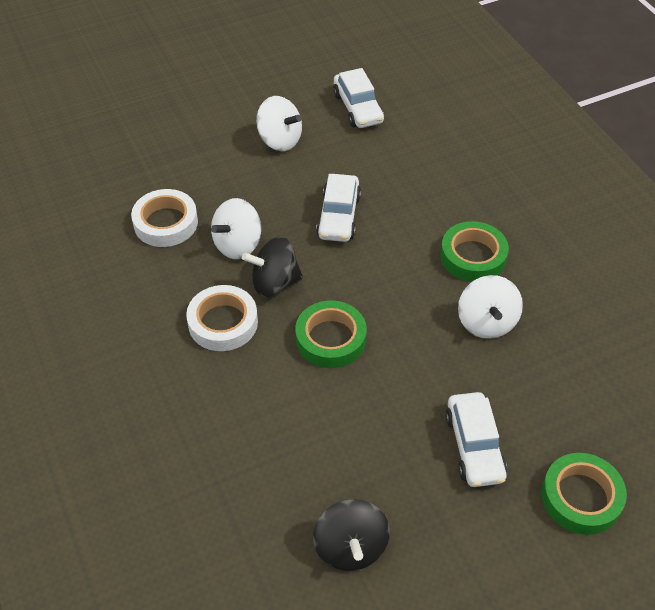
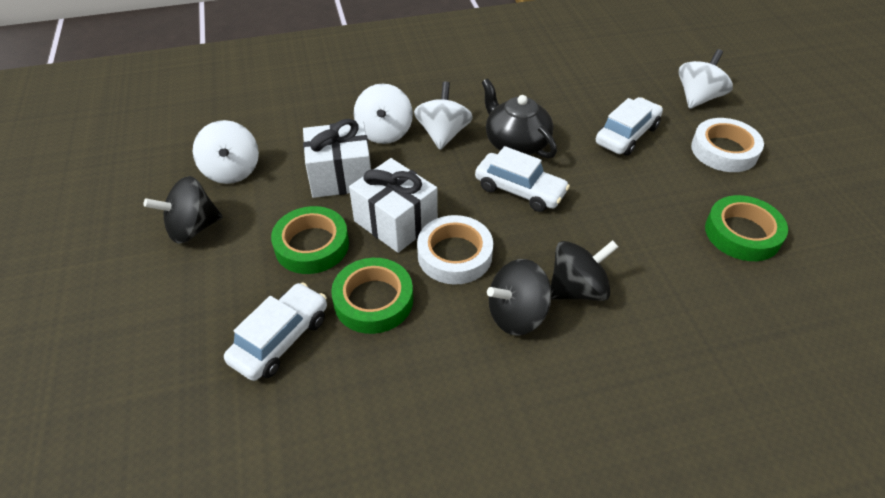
black spinning top: [242,237,303,297] [313,499,390,571] = 2 -> [143,176,223,244] [487,259,552,336] [551,240,618,301] = 3
black teapot: none = 0 -> [482,79,557,159] = 1
white gift: none = 0 -> [303,119,371,198] [349,158,438,253] = 2
white spinning top: [211,198,261,259] [256,96,302,151] [458,275,523,339] = 3 -> [193,120,259,184] [354,83,413,144] [414,82,473,150] [678,49,733,109] = 4

